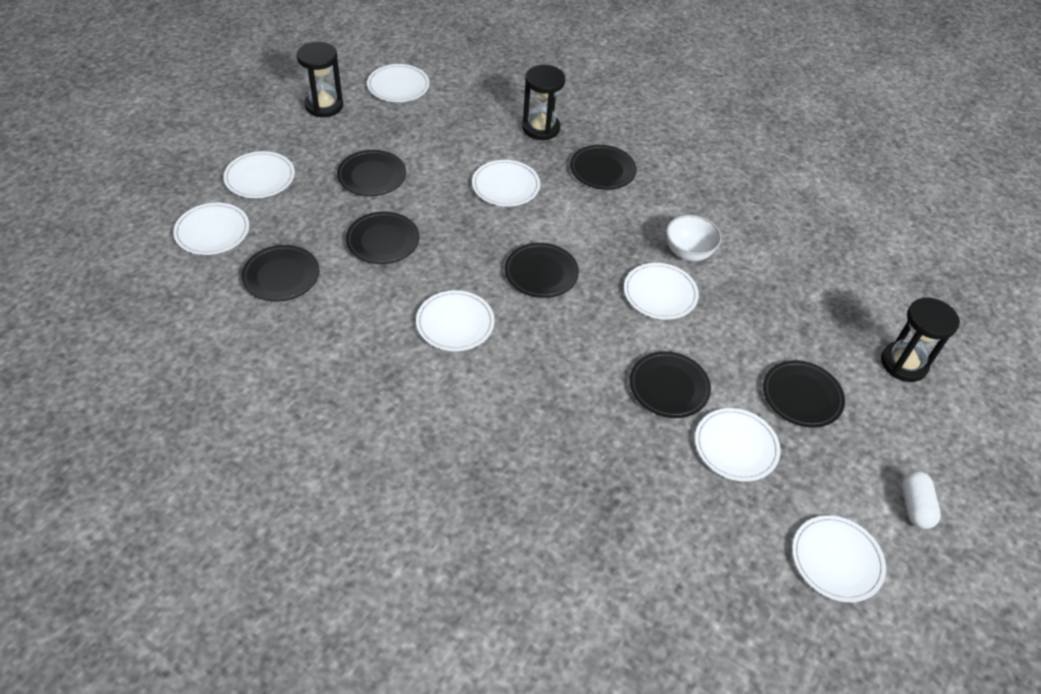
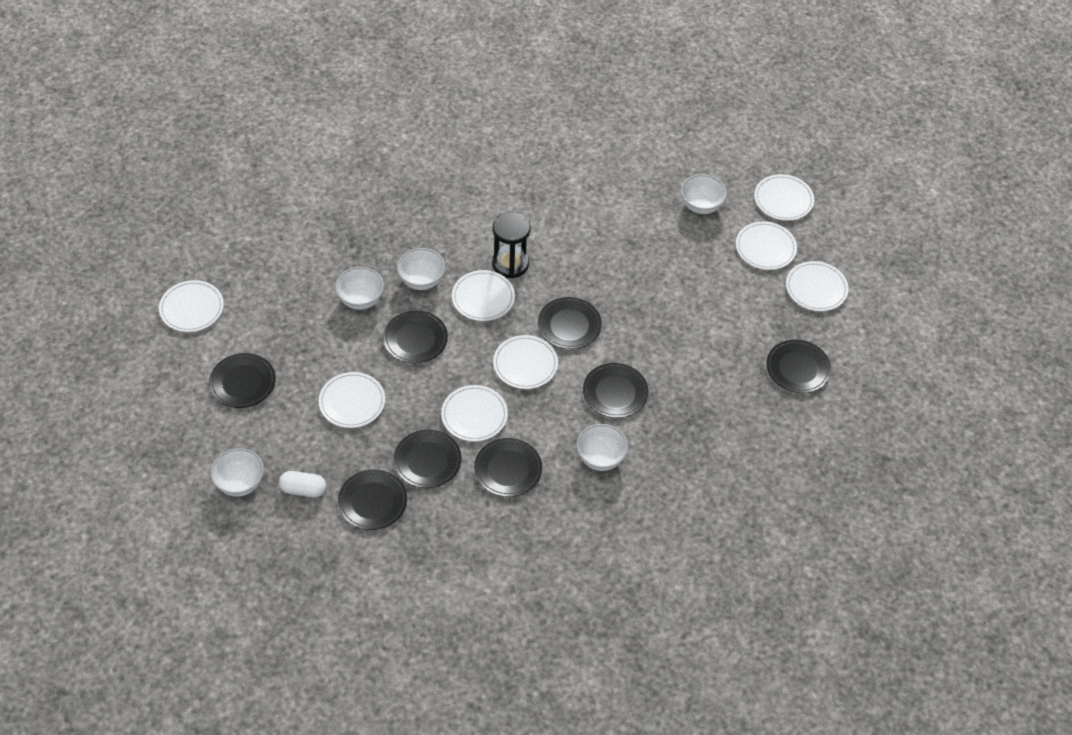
black hourglass: [297,42,343,117] [522,65,565,140] [881,297,960,382] = 3 -> [492,212,531,278] = 1
black plate: [242,245,319,302] [337,150,406,196] [346,211,419,264] [505,243,579,298] [570,145,637,190] [629,351,711,418] [763,360,845,428] = 7 -> [209,353,276,408] [338,469,407,530] [383,310,448,363] [394,430,462,488] [474,438,542,497] [538,297,602,349] [583,363,649,418] [766,339,831,393] = 8
white bowl: [666,215,722,261] = 1 -> [211,448,264,497] [335,267,384,310] [397,248,445,290] [577,424,628,471] [681,174,727,214] = 5

